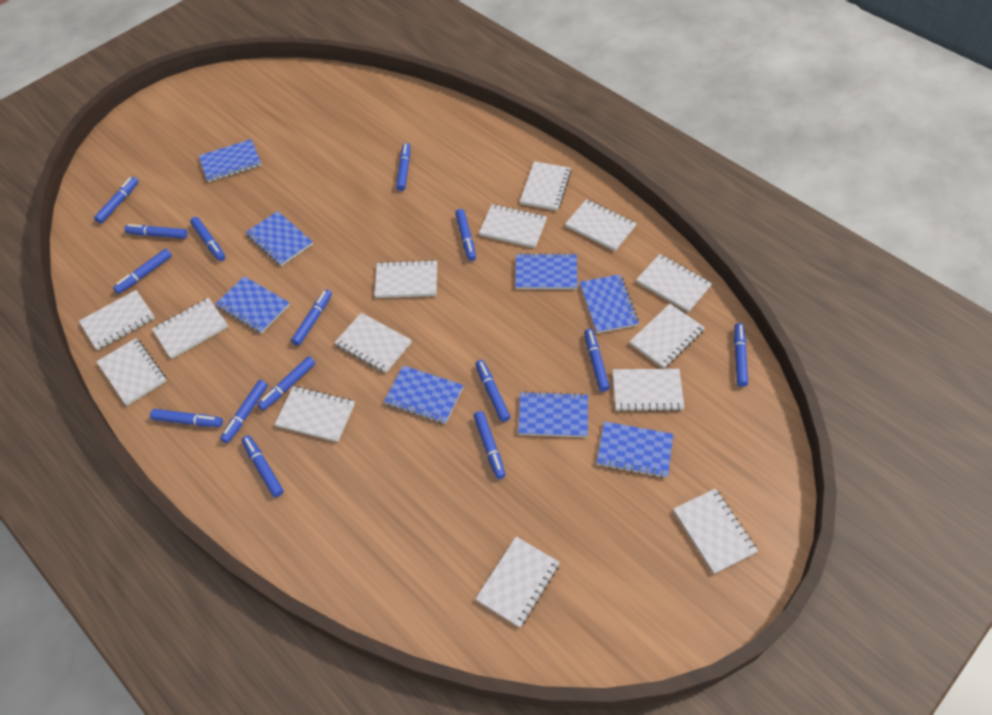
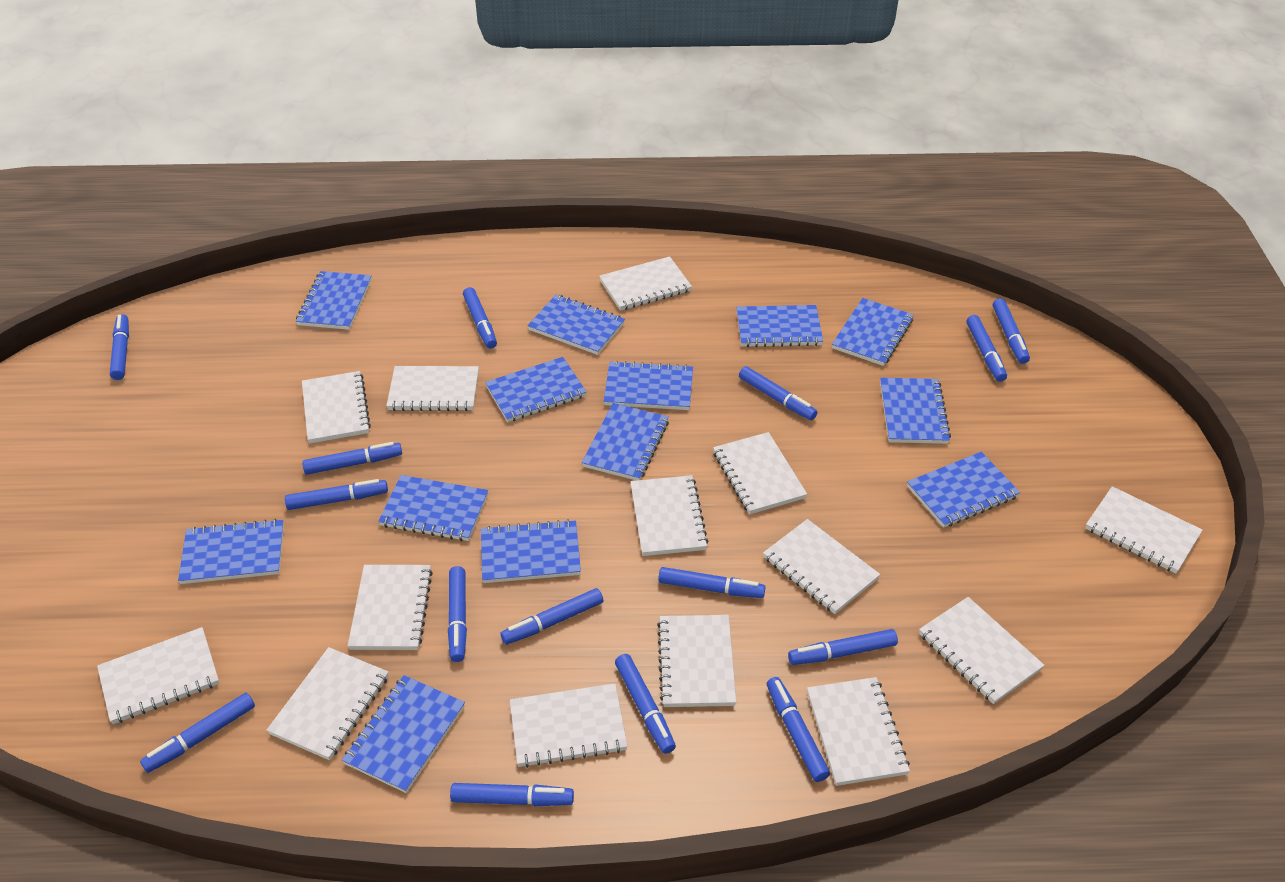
blue notebook: [199,139,261,182] [216,276,290,333] [246,211,313,266] [384,365,463,424] [515,253,578,289] [518,391,588,437] [580,274,639,333] [597,421,673,478] = 8 -> [178,519,284,584] [296,271,372,330] [342,675,465,793] [378,475,488,541] [481,519,581,583] [485,357,586,422] [527,295,625,355] [582,403,669,481] [604,361,693,410] [736,305,823,347] [832,298,914,366] [880,378,951,444] [907,452,1020,528] = 13

